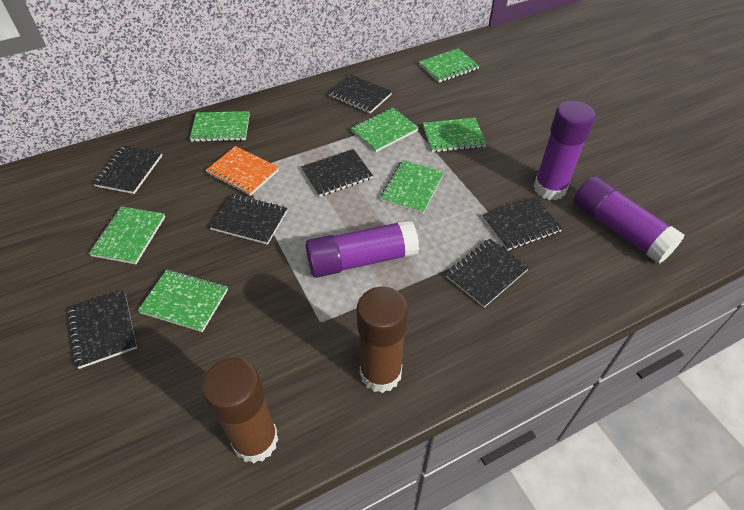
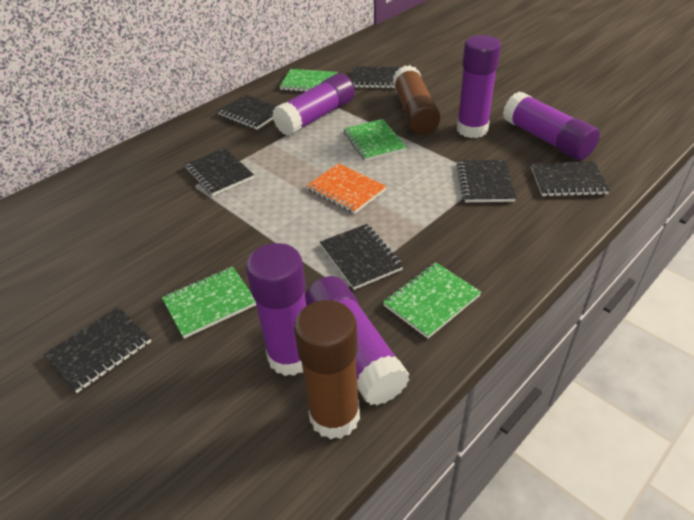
green notebook: [89,206,165,264] [138,269,228,332] [190,111,250,142] [351,108,419,152] [380,160,444,214] [419,49,479,83] [423,118,486,153] = 7 -> [162,267,256,339] [279,69,338,92] [344,119,407,161] [383,262,481,338] = 4
purple glue stick: [305,219,419,278] [534,100,596,200] [574,176,685,264] = 3 -> [246,243,306,376] [272,73,355,136] [305,276,410,405] [457,35,501,138] [503,91,600,160] = 5

